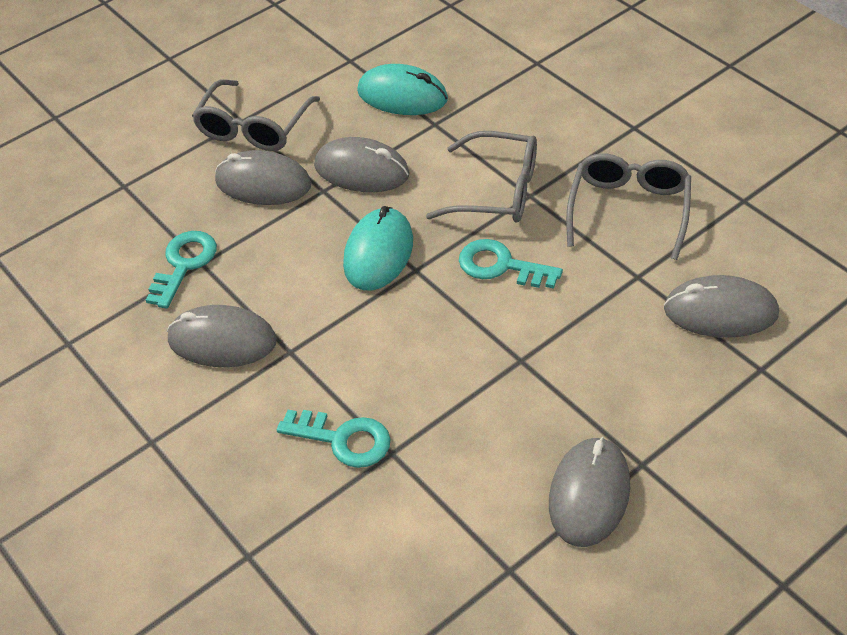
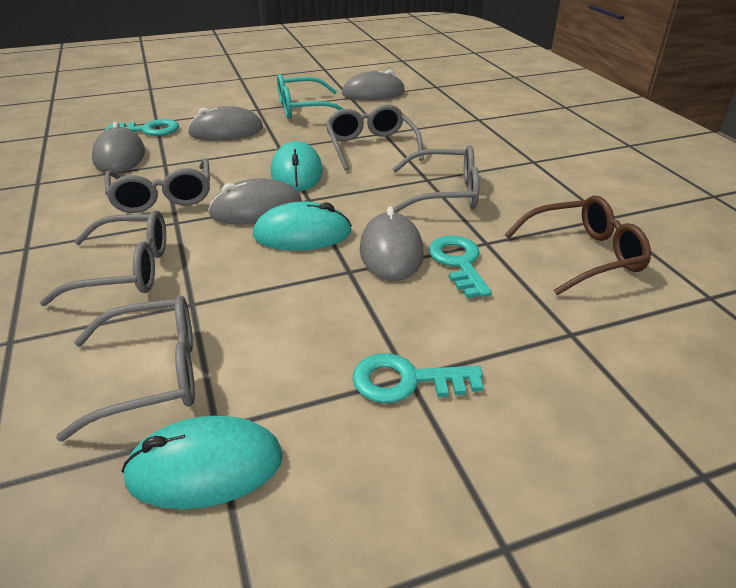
brown glasses: none = 0 -> [505,196,651,295] = 1
grey glasses: [192,79,320,151] [426,131,537,223] [566,153,691,260] = 3 -> [40,210,166,306] [56,295,195,441] [105,158,210,213] [326,104,424,171] [392,145,480,213] = 5
turquoise glasses: none = 0 -> [277,74,344,119] = 1
turquoise mouse: [343,206,413,290] [357,64,448,115] = 2 -> [122,416,283,509] [253,202,352,250] [271,141,323,192] = 3

